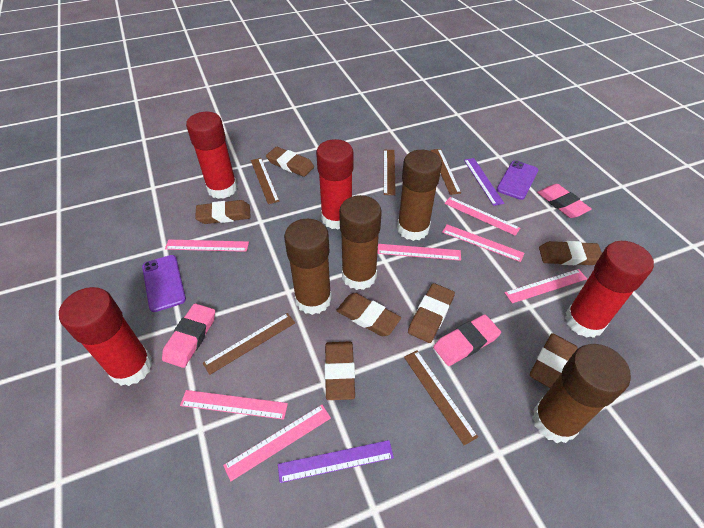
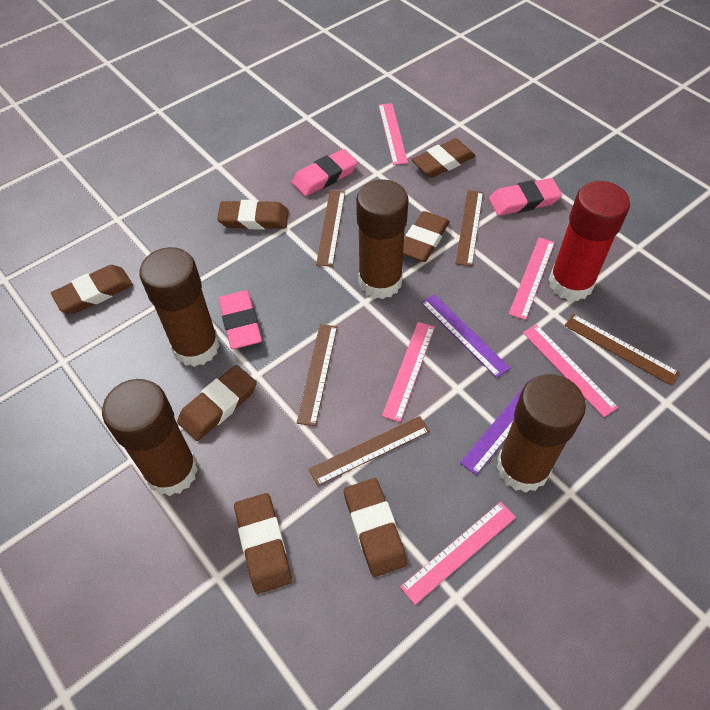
pink ruler: [165,240,249,252] [180,390,288,420] [223,405,331,481] [377,244,461,261] [442,224,524,262] [444,197,520,236] [504,269,587,303] = 7 -> [378,103,408,165] [382,322,435,422] [400,502,516,605] [509,238,555,320] [523,324,618,417] = 5
purple phone: [142,255,186,312] [497,161,538,200] = 2 -> none = 0
red glue stick: [59,287,153,386] [186,112,237,199] [316,139,353,230] [565,241,654,338] = 4 -> [549,181,630,301] = 1

